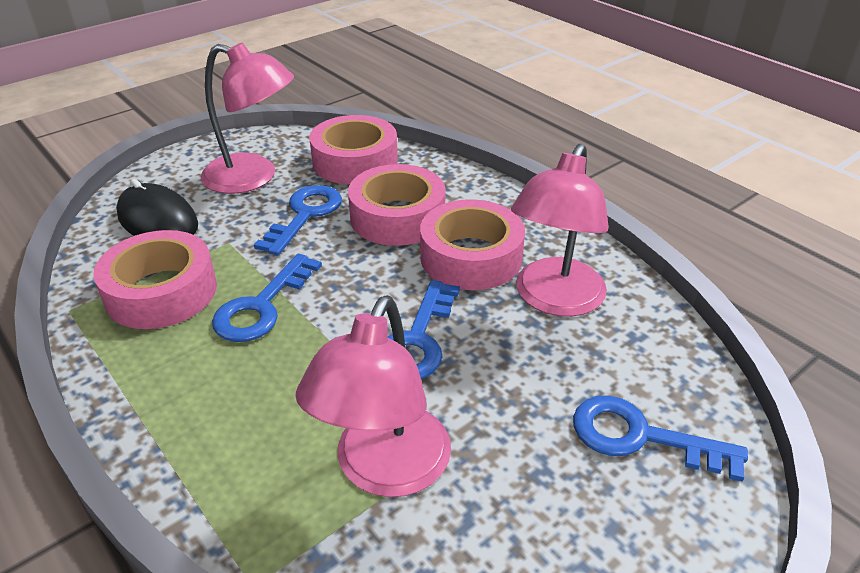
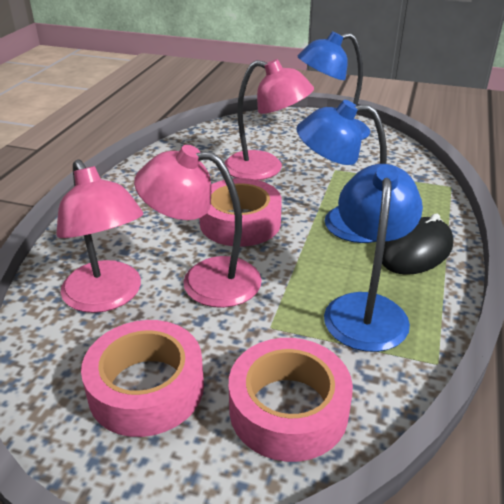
blue key: [212,253,322,342] [254,185,342,256] [388,280,460,379] [573,395,748,481] = 4 -> none = 0
blue lamp: none = 0 -> [296,100,387,243] [298,31,370,140] [324,164,423,352] = 3
pink tape: [93,230,217,329] [309,115,398,184] [348,164,446,246] [420,200,525,290] = 4 -> [81,320,204,437] [199,178,282,247] [229,338,353,462] = 3

